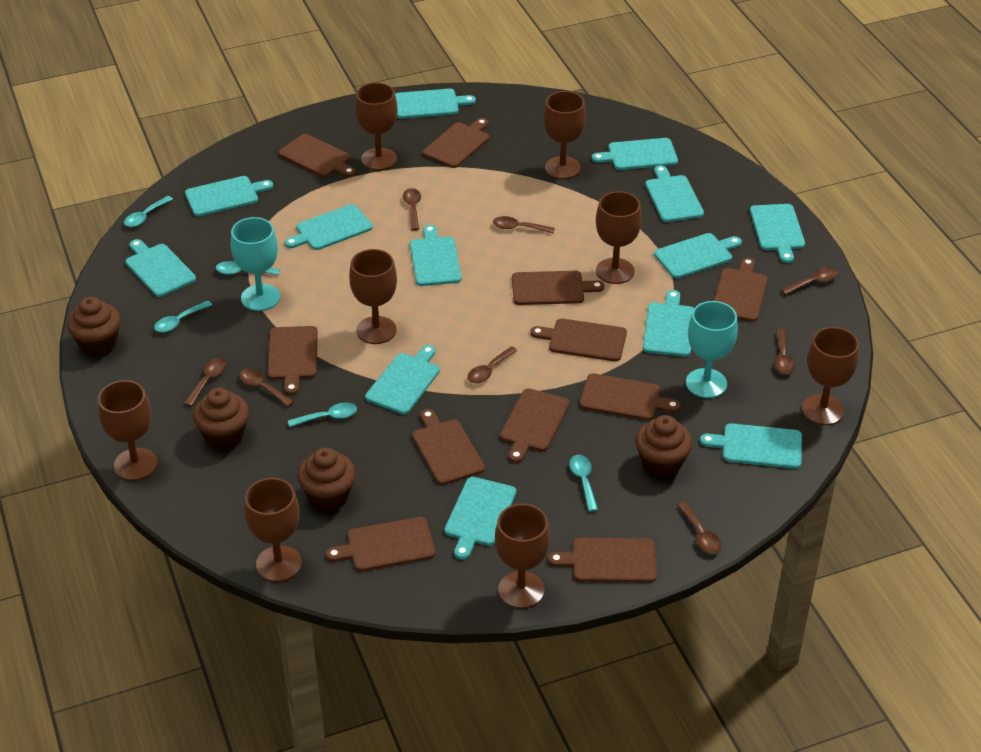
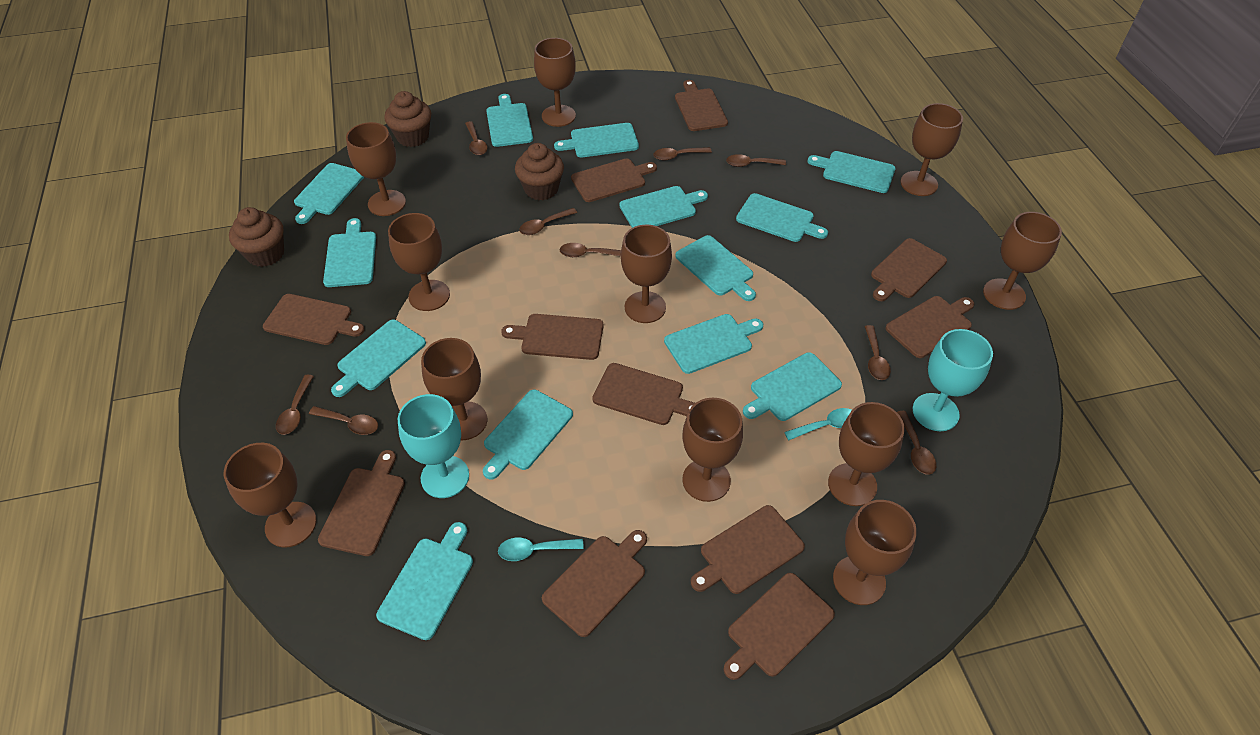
brown cupcake: [67,296,121,356] [193,388,249,450] [297,448,356,511] [635,415,692,478] = 4 -> [229,207,284,267] [384,91,431,147] [515,143,564,200] = 3
brown goblet: [98,380,158,481] [244,478,302,582] [349,249,397,344] [355,82,398,170] [495,504,550,609] [543,91,586,179] [596,191,642,284] [802,327,859,425] = 8 -> [224,443,317,548] [346,122,406,216] [388,213,450,311] [421,338,487,441] [534,38,576,127] [621,225,672,323] [682,398,743,502] [828,402,905,506] [833,500,917,605] [901,103,963,196] [983,212,1062,310] = 11
brown spoon: [184,358,227,407] [239,369,294,407] [403,188,421,231] [468,346,518,383] [493,216,555,234] [677,502,721,554] [774,329,795,374] [781,267,838,295] = 8 -> [276,375,314,435] [309,406,378,435] [465,121,488,155] [519,208,577,235] [559,243,621,257] [653,147,712,161] [726,154,786,167] [865,325,891,380] [897,411,936,475] = 9
turquoise spoon: [124,196,173,227] [154,301,212,333] [216,261,280,275] [288,403,357,427] [569,455,598,512] = 5 -> [498,538,584,561] [784,408,852,441] = 2

